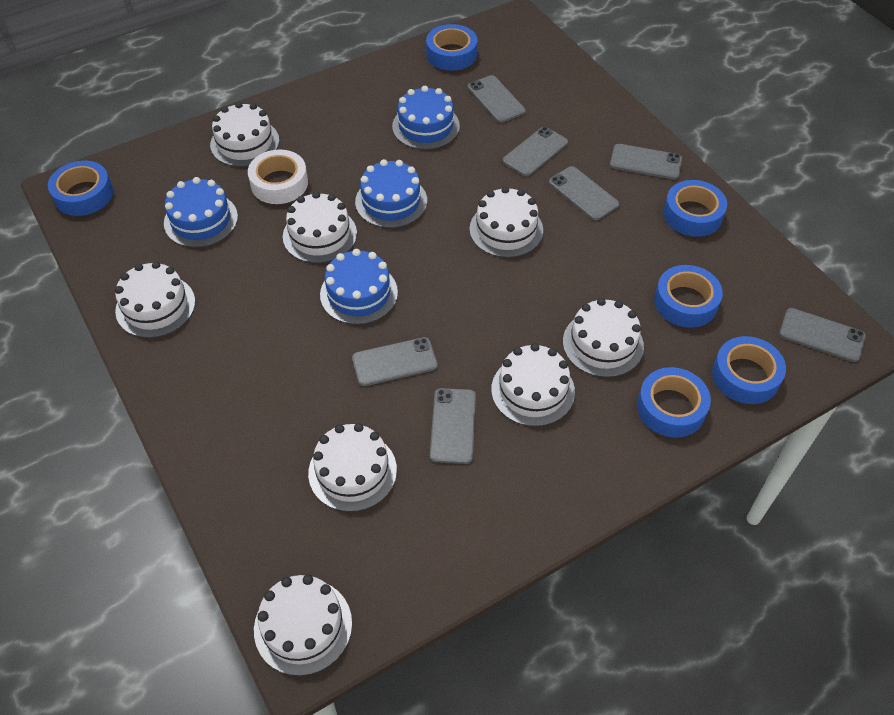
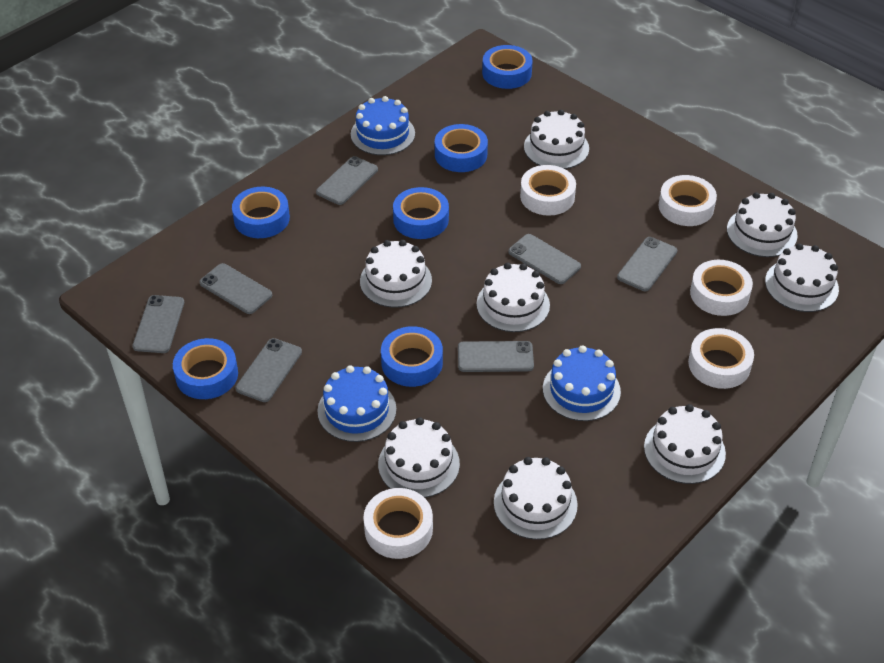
blue cake: [164,177,238,248] [320,249,398,325] [355,159,427,228] [392,86,460,150] = 4 -> [317,365,396,442] [351,96,415,155] [543,345,621,421] = 3
white tape: [248,149,308,204] = 1 -> [364,488,433,559] [520,165,576,216] [659,175,717,226] [688,328,754,389] [690,260,753,316] = 5

